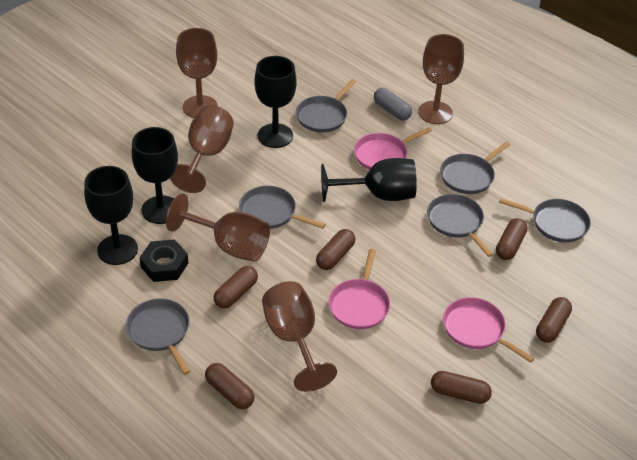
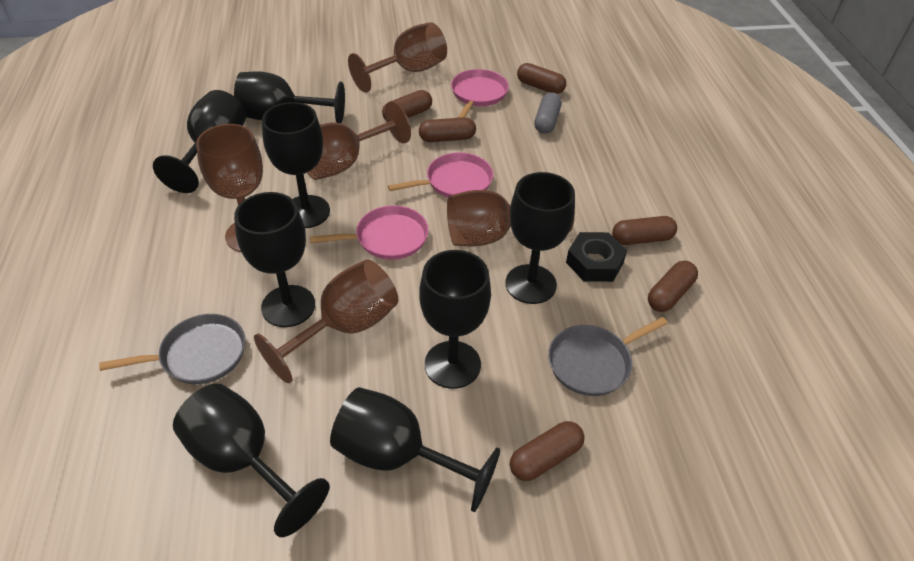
black goblet: [84,166,138,265] [132,127,178,224] [254,56,297,148] [321,158,417,202] = 4 -> [153,90,246,193] [173,383,329,537] [234,71,345,123] [234,192,315,327] [262,102,330,228] [330,387,500,512] [420,250,491,389] [506,172,575,304] = 8
grey pan: [126,298,190,375] [239,186,326,229] [296,79,356,133] [427,194,493,257] [440,141,510,194] [499,198,591,243] = 6 -> [99,314,246,384] [548,317,668,396] = 2

